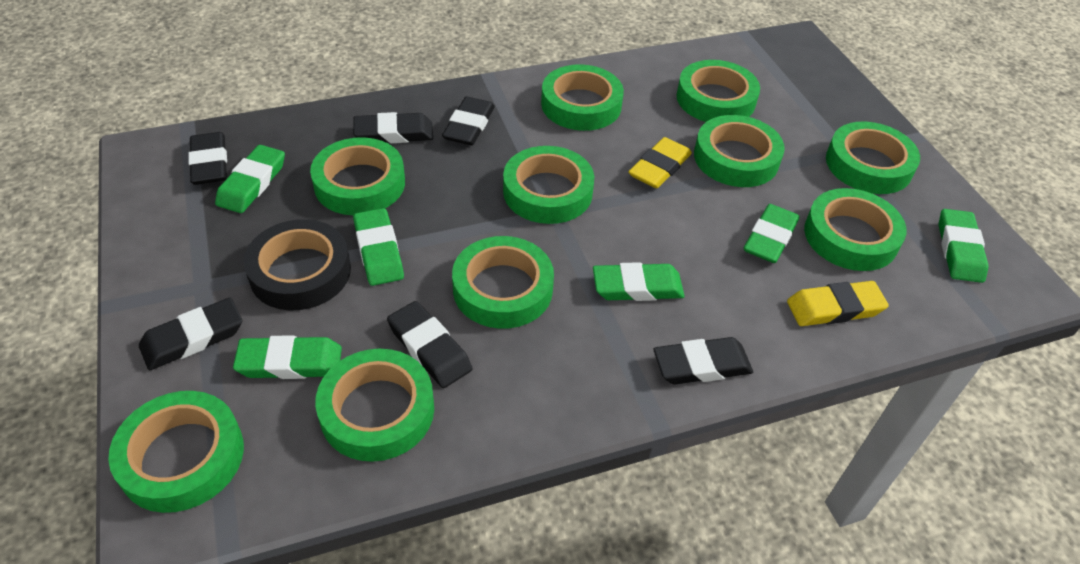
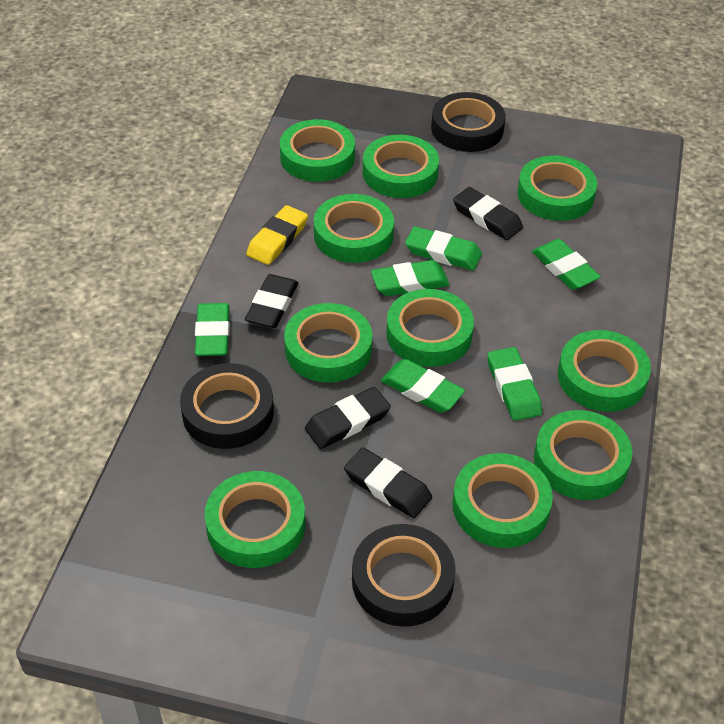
black eraser: [139,298,242,370] [188,132,227,185] [353,112,433,143] [387,301,473,388] [442,97,495,145] [653,337,753,384] = 6 -> [245,274,298,328] [305,387,391,449] [344,447,432,518] [453,187,523,240] = 4
black tape: [244,219,351,310] = 1 -> [180,363,274,449] [352,524,456,627] [431,92,505,152] = 3
yellow eraser: [628,137,692,188] [787,281,889,326] = 2 -> [246,205,308,265] = 1

